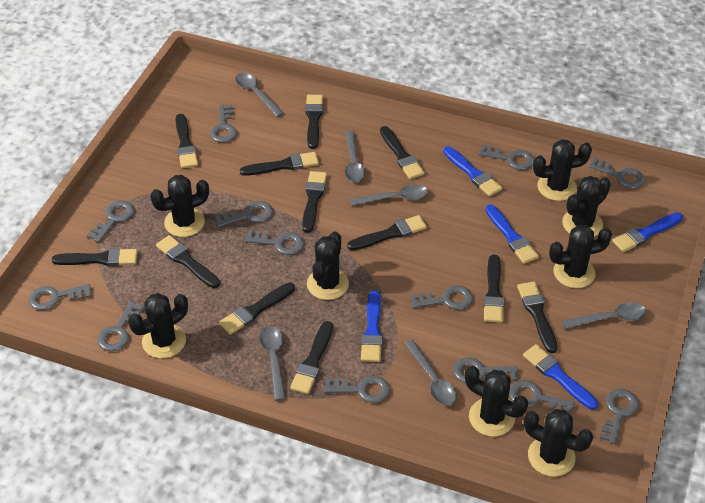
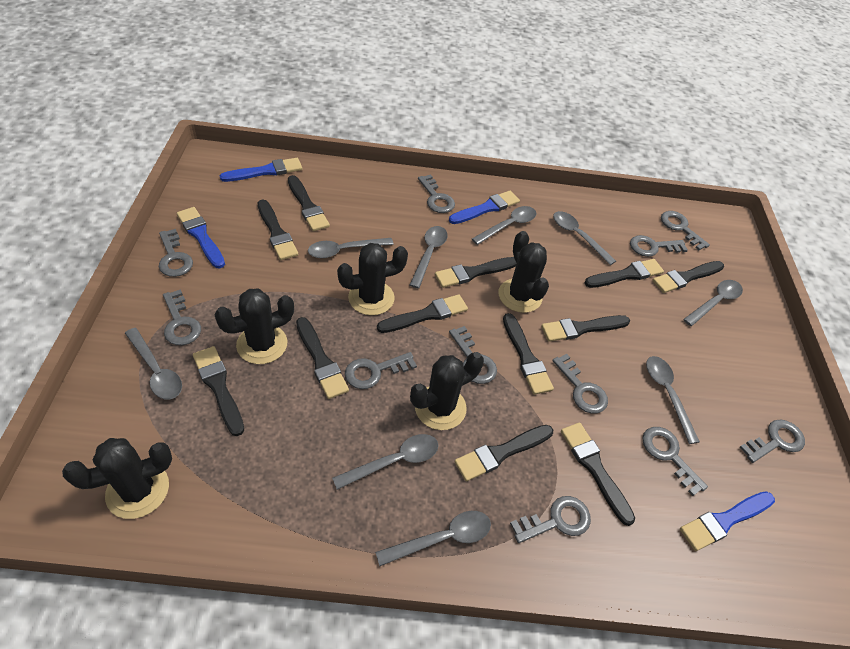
black cactus: [128,293,188,358] [150,175,209,237] [307,231,349,300] [465,366,528,437] [524,409,593,477] [533,139,592,201] [549,225,612,288] [562,176,611,237] = 8 -> [62,438,172,519] [214,289,294,364] [337,243,408,316] [410,352,484,430] [499,231,549,313] = 5
blue brush: [361,290,382,362] [443,146,502,197] [485,204,539,264] [523,344,598,410] [612,212,683,252] = 5 -> [177,207,225,269] [220,158,302,182] [449,191,520,224] [680,491,775,551] = 4
grey key: [29,284,91,310] [87,201,134,242] [97,302,143,351] [210,105,237,143] [215,201,273,227] [245,230,304,255] [324,376,390,403] [411,285,473,310] [453,357,518,383] [479,145,534,170] [509,380,575,415] [589,158,645,189] [600,389,639,444] = 13 -> [159,229,193,277] [163,289,201,345] [345,352,417,389] [418,174,455,213] [449,326,497,384] [510,496,591,543] [552,354,608,414] [630,235,688,257] [642,427,708,496] [661,211,710,250] [740,419,805,463] = 11
grey spoon: [235,73,283,117] [260,326,285,401] [345,131,365,182] [350,184,428,206] [405,340,457,406] [562,302,646,329] = 6 -> [125,328,182,399] [308,238,394,258] [332,434,438,490] [375,511,491,566] [410,226,448,289] [472,206,536,245] [553,211,616,265] [646,356,700,444] [683,280,743,326] = 9

